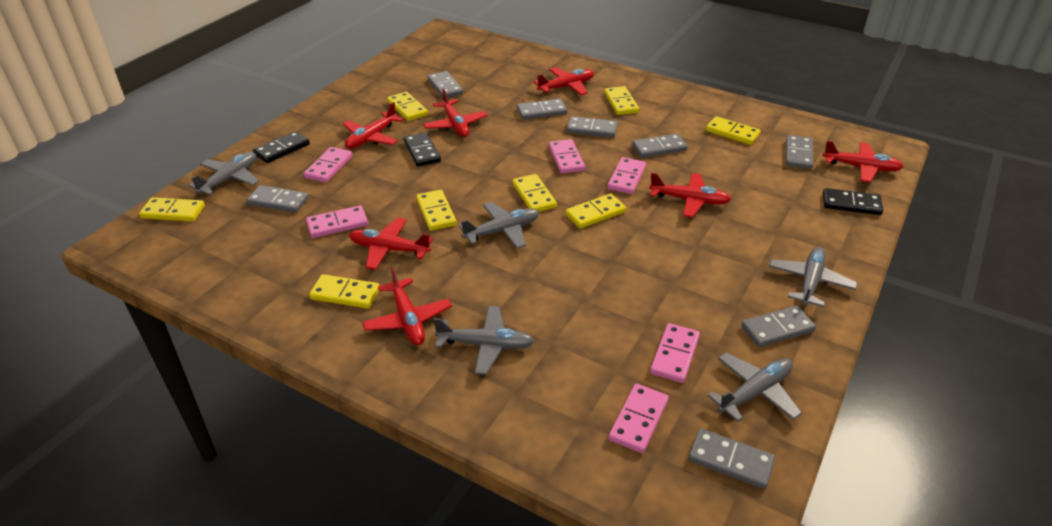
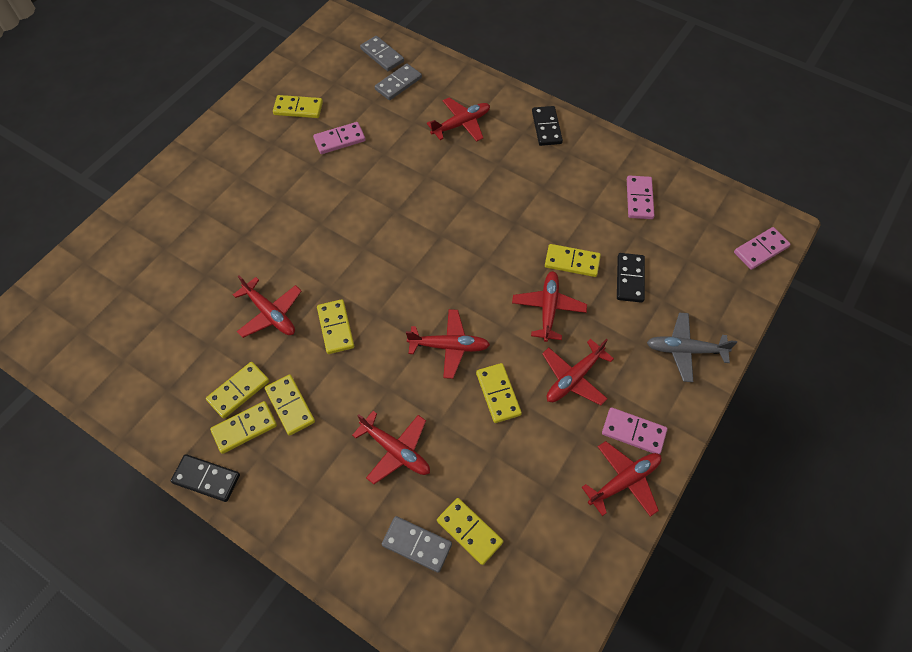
grey domino: [246,185,309,213] [427,71,463,98] [517,99,567,120] [567,116,618,138] [632,134,688,158] [688,429,775,489] [741,306,816,347] [786,135,813,169] = 8 -> [360,36,404,71] [375,63,422,100] [382,516,452,573] = 3
grey plane: [188,152,259,195] [433,306,535,375] [459,202,539,249] [708,353,802,422] [769,247,857,307] = 5 -> [647,313,737,382] = 1
pink domino: [304,147,353,183] [306,205,368,238] [549,139,585,174] [607,157,646,194] [608,384,669,453] [650,323,700,383] = 6 -> [313,122,365,154] [602,407,667,455] [627,175,655,219] [734,227,791,270] = 4

